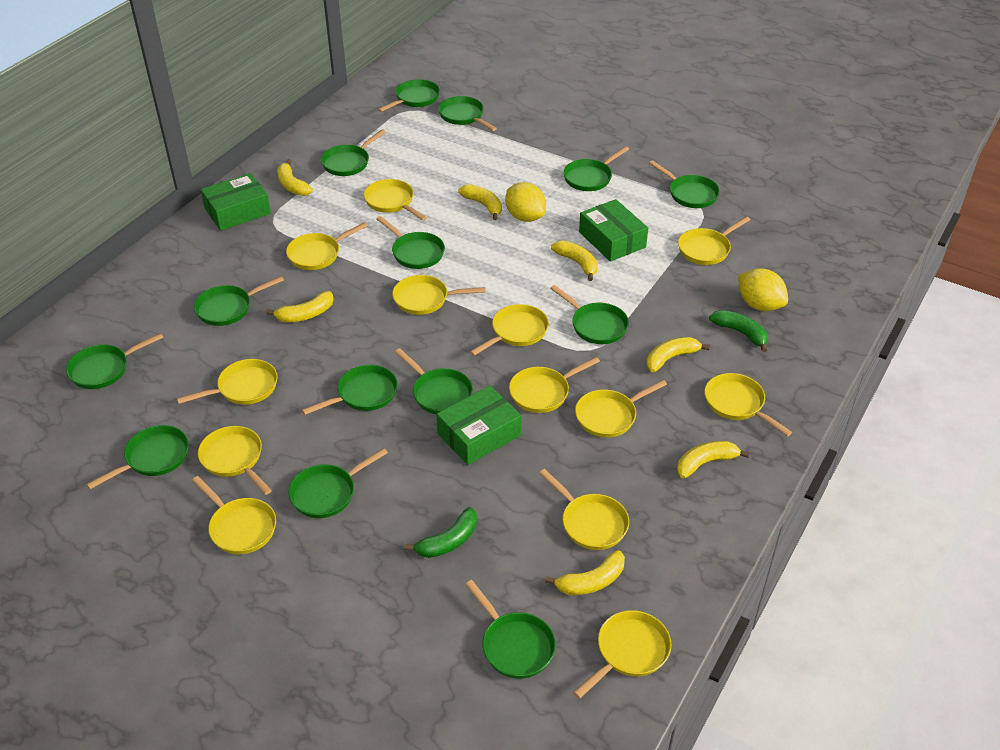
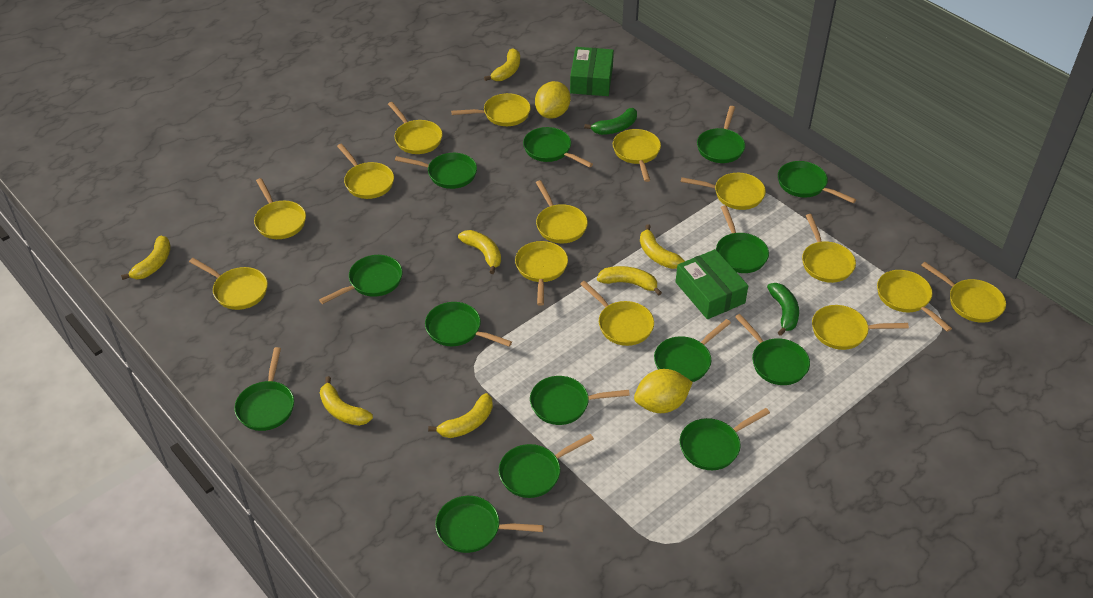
green box: [201,173,271,231] [437,386,522,465] [579,199,648,262] = 3 -> [570,47,614,96] [676,249,748,319] = 2
yellow pan: [176,359,278,405] [192,476,276,554] [198,426,272,495] [286,222,368,270] [364,179,427,221] [392,275,486,315] [470,304,549,356] [509,357,600,413] [539,469,629,550] [573,610,671,699] [575,380,667,438] [678,216,750,265] [705,373,792,436] = 13 -> [189,258,268,310] [254,178,306,239] [337,144,394,199] [388,102,443,154] [451,93,531,126] [515,241,568,306] [536,180,588,243] [580,281,654,346] [613,129,661,182] [681,173,766,210] [802,214,856,283] [812,305,909,350] [877,270,952,332] [921,262,1006,323] = 14

